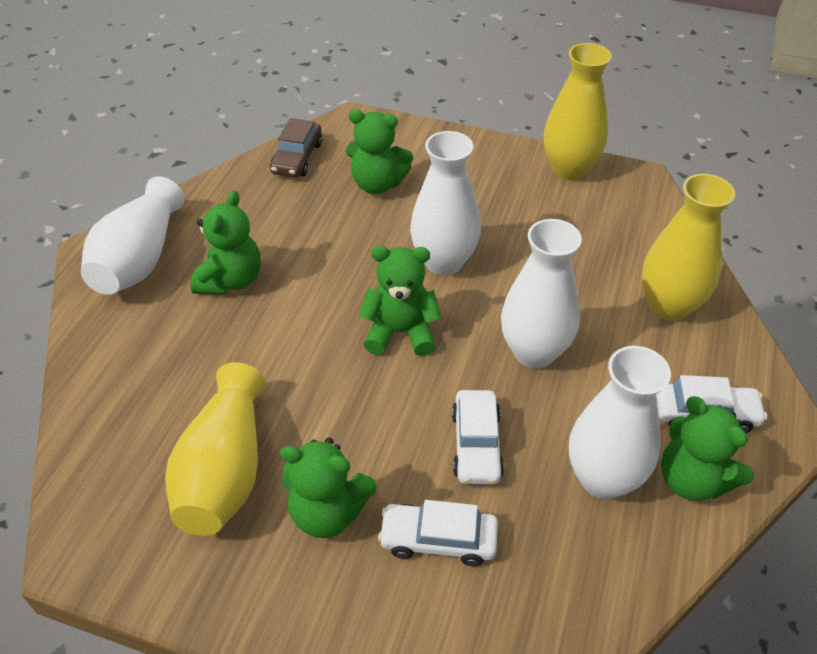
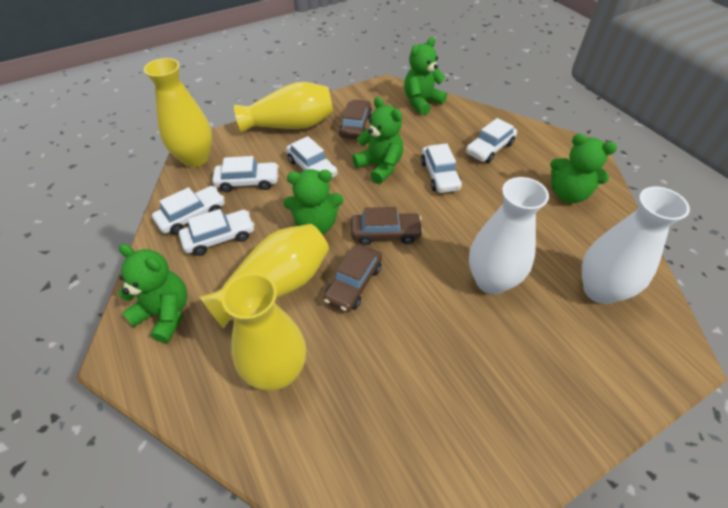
brown car: [270,118,322,177] = 1 -> [323,245,382,312] [339,99,372,140] [351,207,423,246] = 3
white car: [378,500,498,566] [452,390,504,484] [656,375,767,433] = 3 -> [152,186,225,235] [179,209,255,256] [212,156,279,192] [286,136,338,178] [421,143,462,193] [466,118,517,163] = 6
white vase: [81,176,184,295] [410,131,481,276] [501,219,582,368] [569,346,671,499] = 4 -> [469,177,549,294] [582,187,690,304] = 2
yellow vase: [165,362,265,536] [544,43,612,180] [642,174,735,321] = 3 -> [144,58,212,167] [200,224,329,329] [222,273,306,391] [234,82,333,133] = 4

